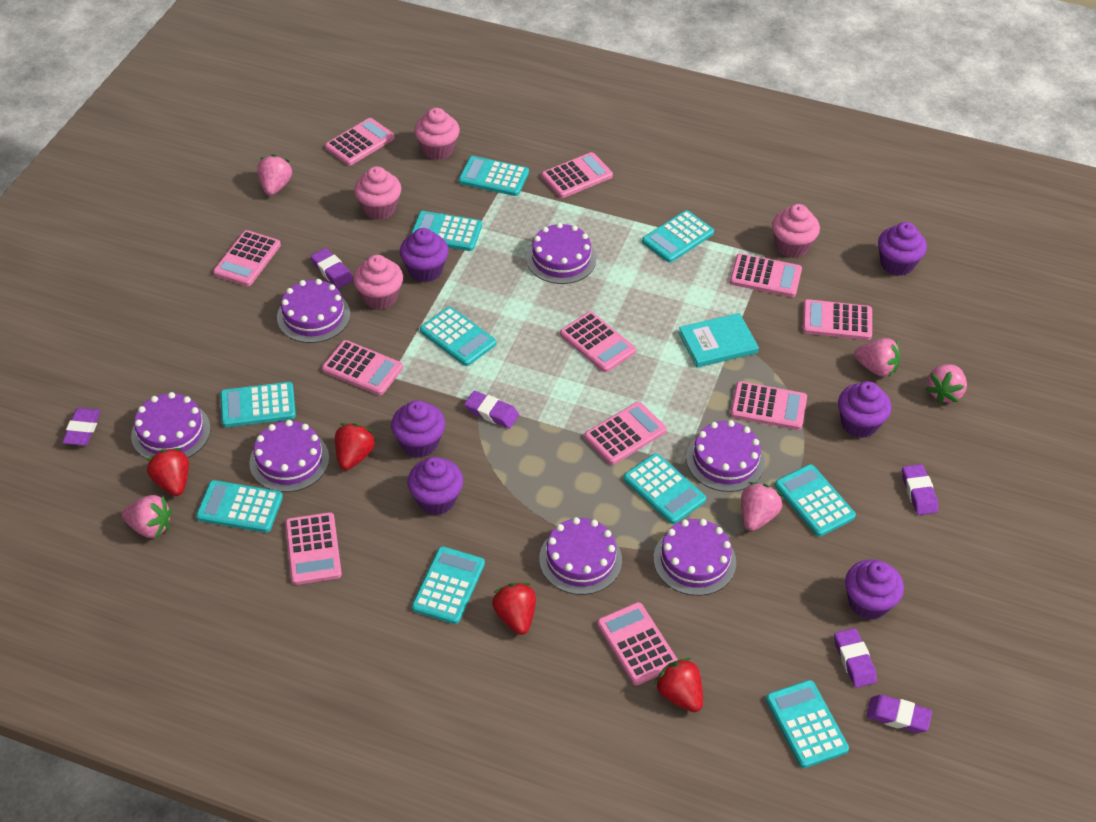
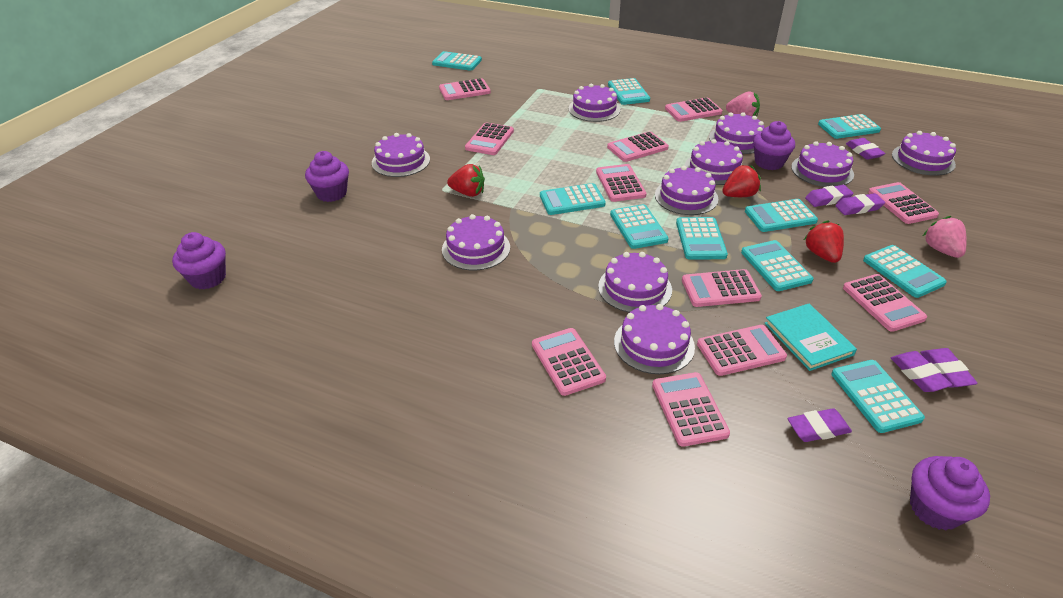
pink cupcake: [353,255,403,310] [354,166,401,220] [414,108,460,160] [772,204,820,258] = 4 -> none = 0
pink strawberry: [122,495,172,539] [257,154,293,196] [741,482,782,531] [854,338,900,377] [926,364,967,404] = 5 -> [726,91,760,117] [923,216,967,258] = 2
purple cake: [131,392,211,459] [249,420,329,492] [277,279,350,343] [526,223,596,284] [539,517,622,595] [654,519,736,596] [686,420,765,492] = 7 -> [372,133,430,177] [442,214,510,270] [569,84,621,122] [598,252,672,313] [614,304,695,374] [655,166,718,215] [685,139,743,185] [709,112,765,154] [791,141,854,187] [892,131,956,176] = 10
purple cupcake: [391,400,445,458] [400,228,449,282] [408,457,463,515] [838,381,891,438] [845,559,904,620] [878,222,927,276] = 6 -> [172,232,226,289] [305,151,349,202] [753,121,795,170] [910,456,990,530] = 4
red strawberry: [146,448,189,496] [335,423,376,470] [492,583,536,635] [654,658,703,712] = 4 -> [447,164,485,197] [722,165,761,197] [804,220,844,263] = 3

